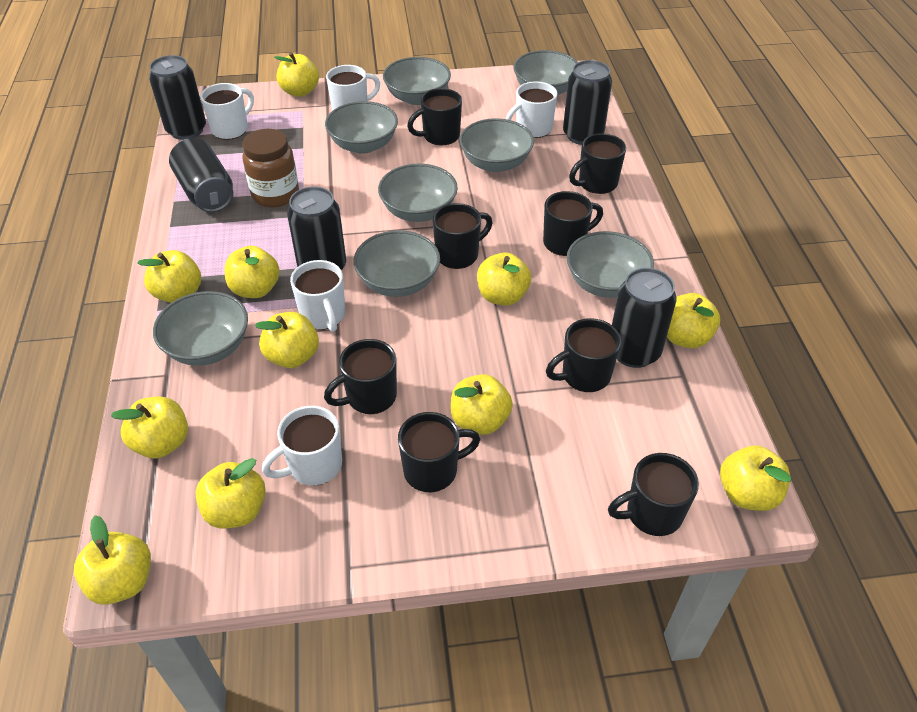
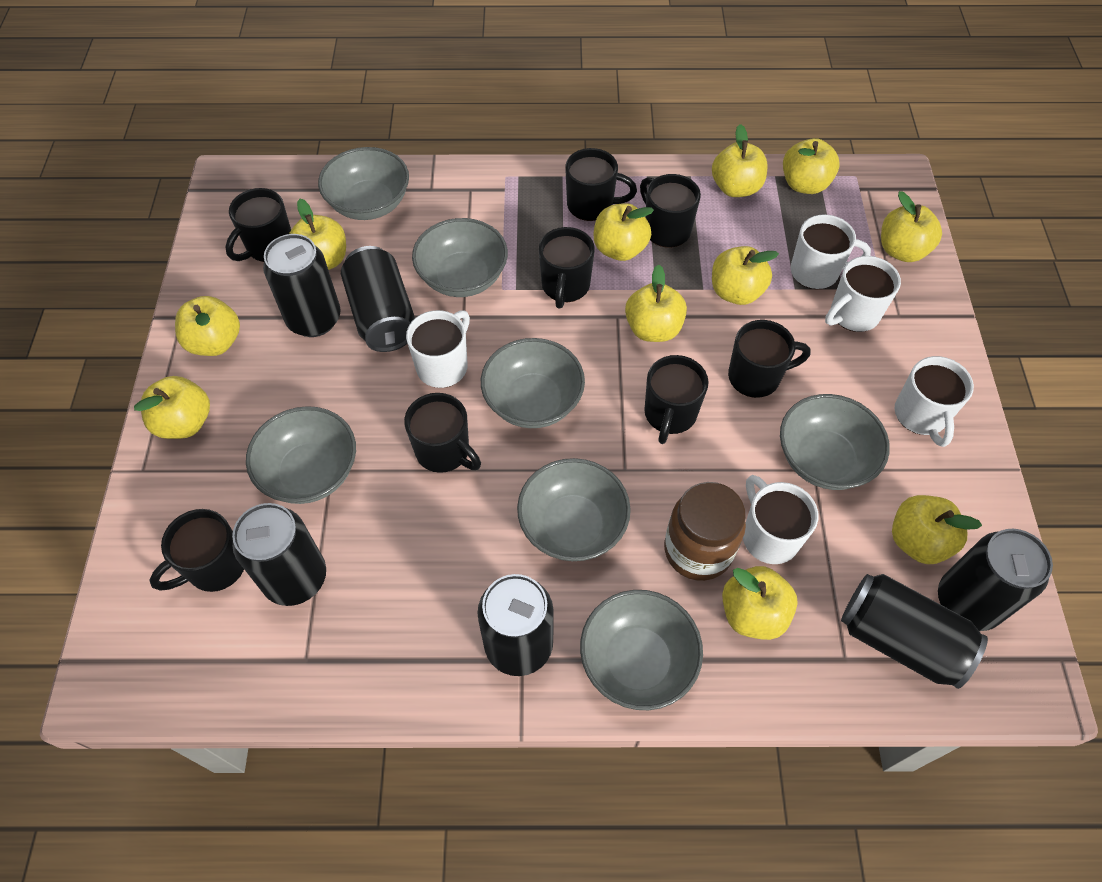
black can: [149,55,206,140] [169,138,233,212] [287,186,346,270] [563,60,612,145] [612,268,676,368] = 5 -> [232,503,326,606] [263,234,341,337] [341,246,415,352] [478,574,554,676] [841,574,988,689] [938,529,1053,631] = 6
grey bowl: [153,291,248,366] [325,101,398,154] [354,230,440,297] [378,164,458,222] [383,57,451,105] [459,118,534,172] [513,50,578,95] [567,231,654,298] = 8 -> [246,406,356,504] [318,147,409,220] [412,218,508,297] [481,338,585,428] [517,458,631,561] [580,590,703,710] [780,394,890,490] = 7

